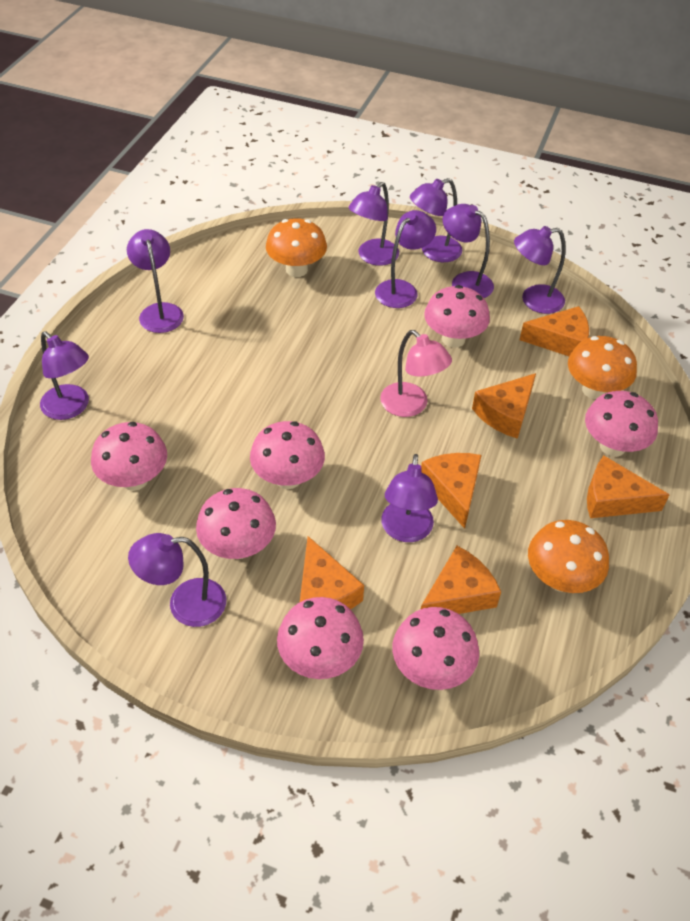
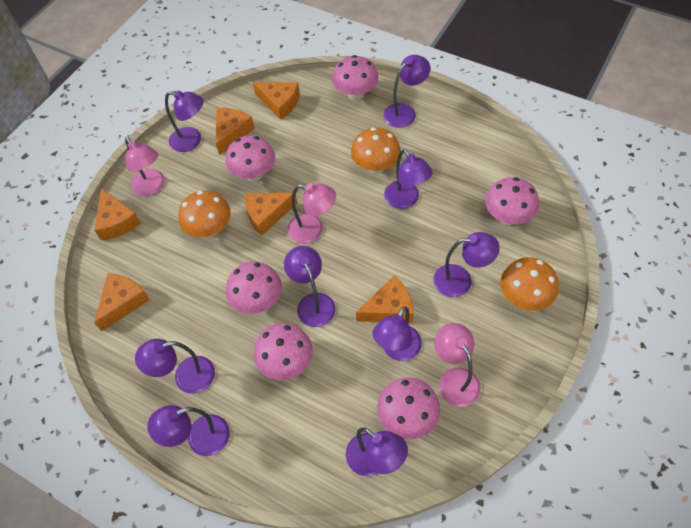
pink lamp: [380,330,452,417] = 1 -> [125,137,165,196] [287,183,336,244] [434,323,481,407] = 3
pink mushroom: [91,422,167,491] [196,488,276,559] [250,421,325,489] [277,597,364,679] [392,607,479,690] [424,285,490,348] [585,391,658,457] = 7 -> [226,135,275,181] [226,261,282,314] [253,323,313,380] [332,55,378,101] [377,377,440,439] [485,177,539,225] = 6

